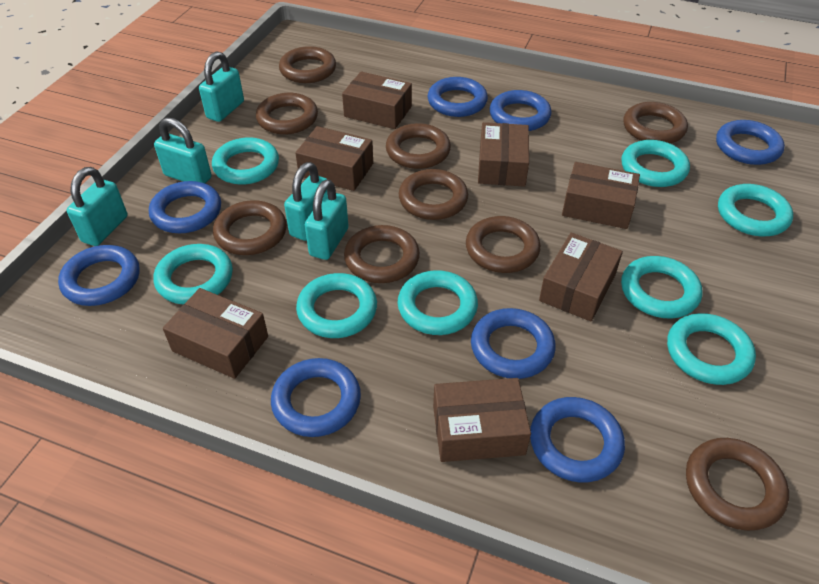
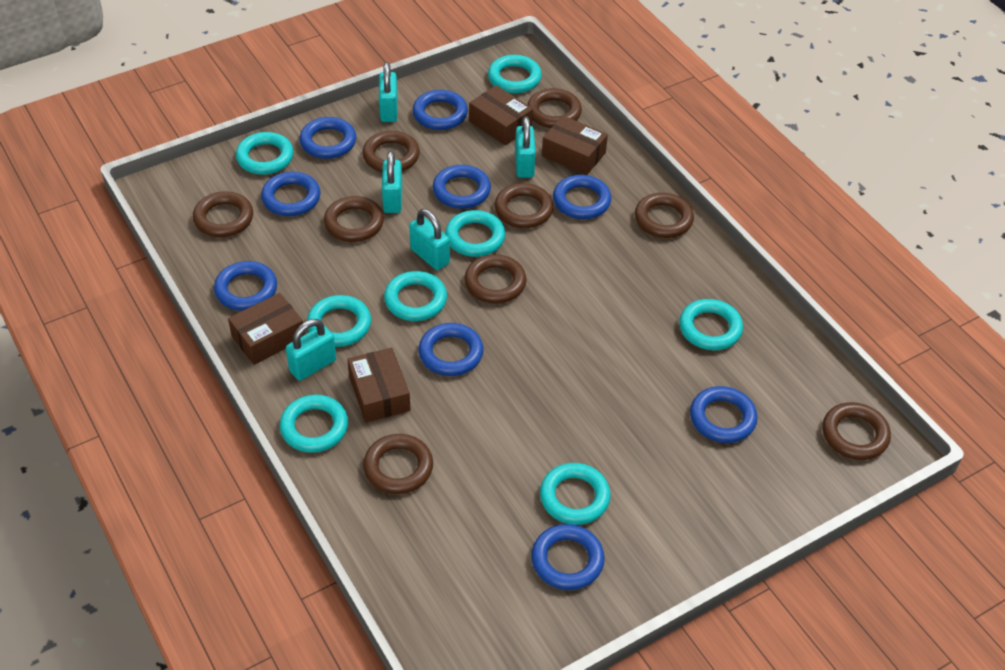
blue ring: [58,245,140,306] [149,181,221,233] [271,358,361,437] [428,77,488,117] [471,308,556,379] [490,90,551,131] [530,397,625,483] [716,120,785,165] = 8 -> [214,261,277,311] [261,172,321,216] [300,117,356,159] [413,90,468,130] [418,323,483,376] [433,165,491,209] [531,524,605,590] [553,175,612,219] [690,386,758,443] = 9
brown box: [163,288,268,379] [295,126,373,191] [342,71,412,129] [433,378,531,462] [478,122,529,187] [539,233,623,321] [562,162,640,229] = 7 -> [228,293,305,365] [347,348,411,423] [469,85,533,145] [542,116,608,175] = 4

